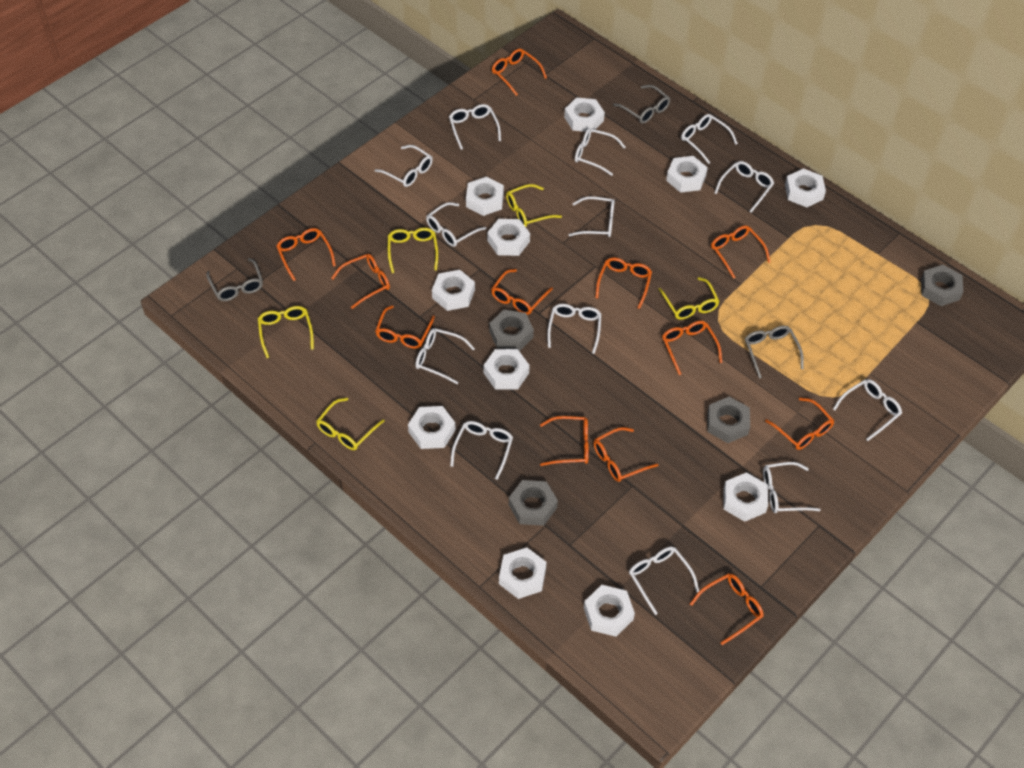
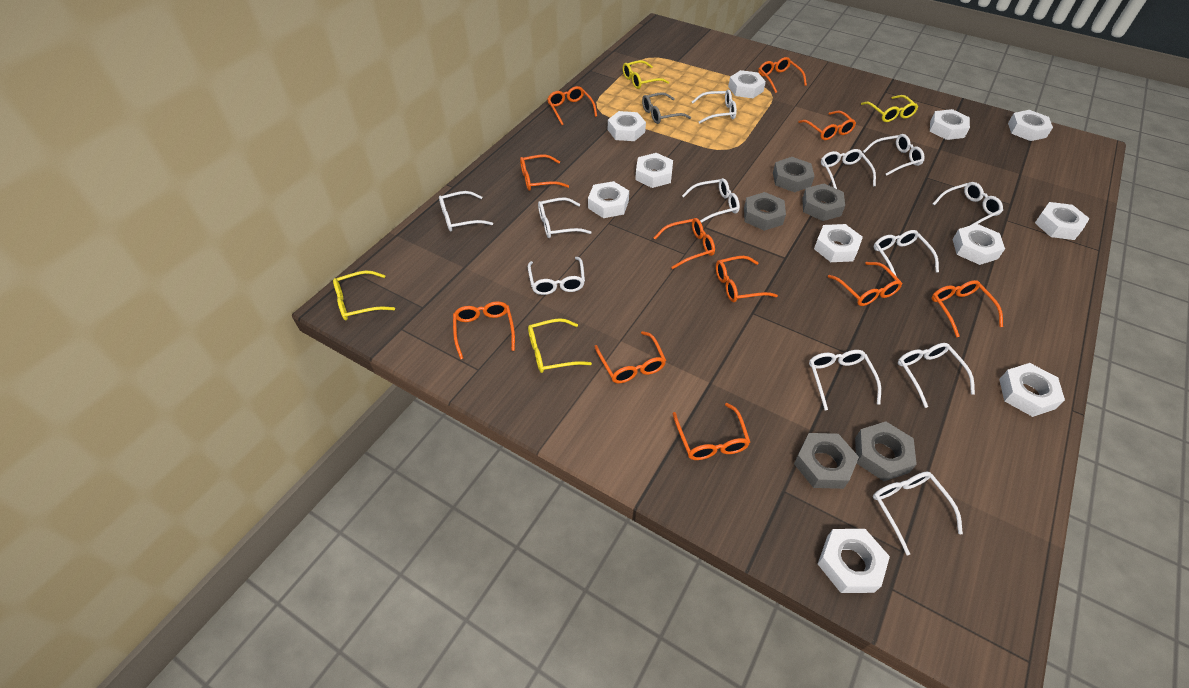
grey glasses: [206,258,263,301] [613,85,671,124] [745,326,804,379] = 3 -> [642,92,691,124] = 1
grey nut: [489,310,534,351] [509,480,558,526] [707,397,750,443] [921,265,963,306] = 4 -> [744,192,786,231] [773,157,815,192] [794,433,859,489] [802,184,845,221] [855,422,917,481] = 5
orange glasses: [276,228,336,281] [331,254,390,309] [375,305,435,349] [491,269,553,315] [492,49,547,96] [540,416,589,466] [594,427,658,482] [595,258,652,309] [662,321,722,375] [690,573,764,645] [711,226,770,279] [765,397,834,450] = 12 -> [453,301,515,360] [520,155,569,191] [547,86,597,125] [594,331,666,383] [654,218,715,269] [673,403,750,460] [716,256,778,302] [758,57,807,93] [798,111,856,140] [828,262,902,306] [931,280,1003,337] = 11
white glasses: [375,145,433,187] [415,328,475,384] [426,202,487,247] [449,104,501,150] [450,421,513,480] [547,304,602,354] [568,197,615,237] [575,128,626,176] [629,547,699,615] [681,114,738,164] [714,161,774,213] [763,462,820,513] [833,379,902,441] = 13 -> [439,191,493,232] [528,257,585,295] [538,197,591,238] [682,178,740,223] [692,90,737,124] [809,350,881,410] [821,149,876,189] [863,134,924,176] [873,230,939,277] [873,472,963,555] [898,343,975,408] [933,182,1003,225] = 12
yellow glasses: [258,306,314,358] [316,398,384,450] [388,228,438,273] [506,184,562,227] [658,277,720,320] = 5 -> [333,271,395,320] [528,318,592,373] [623,60,669,89] [861,95,918,122] = 4

